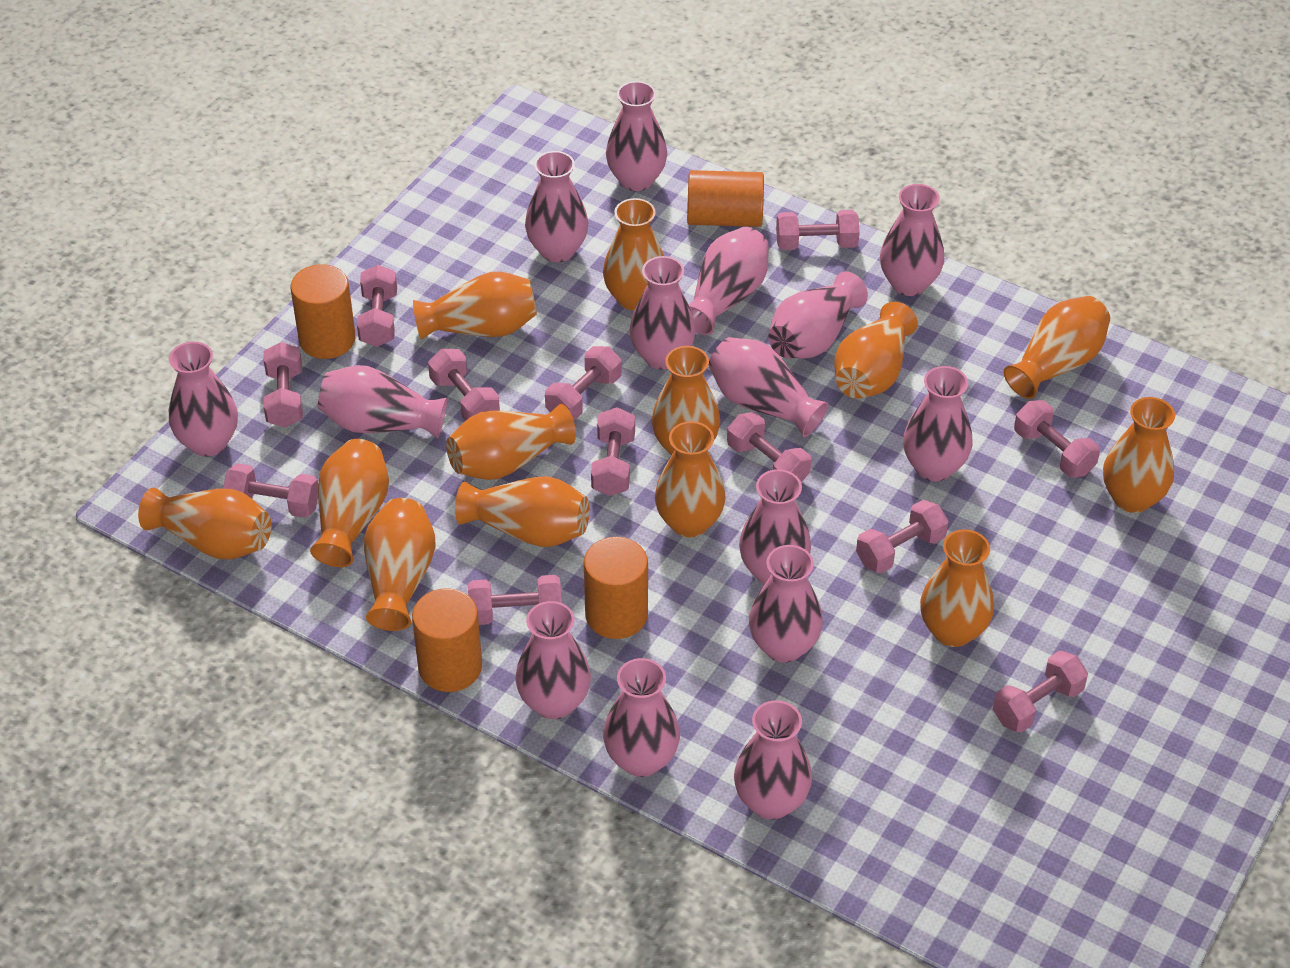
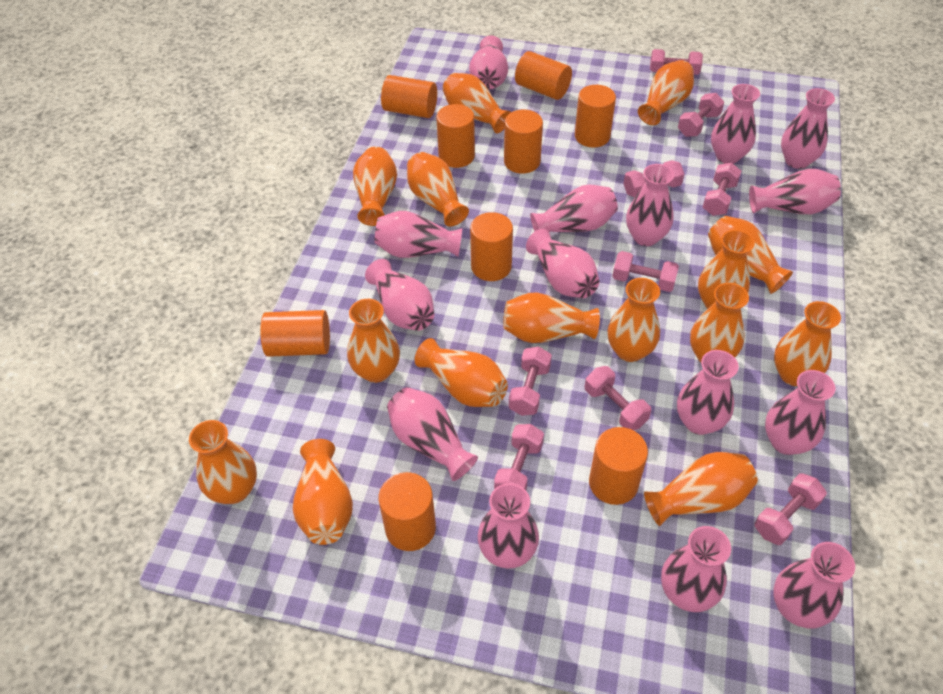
orange cylinder: [290,264,356,359] [412,588,482,692] [584,537,648,639] [687,170,764,227] = 4 -> [260,310,330,357] [378,472,436,551] [381,75,437,118] [436,104,475,168] [470,212,513,281] [504,110,543,174] [515,51,572,100] [575,85,616,147] [589,427,648,505] = 9
orange vase: [138,487,271,559] [310,439,389,567] [364,498,436,631] [413,271,537,340] [446,404,576,480] [455,476,589,547] [603,198,664,311] [652,346,720,456] [655,421,725,537] [834,302,918,399] [920,529,994,647] [1004,296,1110,399] [1103,397,1175,513] = 13 -> [189,420,257,504] [293,439,353,545] [347,299,400,383] [353,147,397,226] [407,152,469,227] [415,338,508,407] [442,73,511,133] [503,292,600,343] [607,278,660,362] [638,60,694,125] [644,452,758,526] [690,283,749,362] [698,230,755,309] [708,216,793,294] [774,301,841,386] = 15
pink dumbbell: [223,463,318,518] [264,342,303,428] [357,265,397,347] [428,349,500,421] [468,575,562,625] [545,346,622,421] [591,407,635,496] [727,412,811,483] [776,210,860,250] [856,500,948,573] [993,650,1088,733] [1014,400,1100,477] = 12 -> [494,424,544,490] [509,347,552,416] [585,366,651,431] [612,251,679,292] [623,160,684,197] [650,49,703,75] [678,93,724,137] [703,163,741,216] [754,473,827,545] = 9

